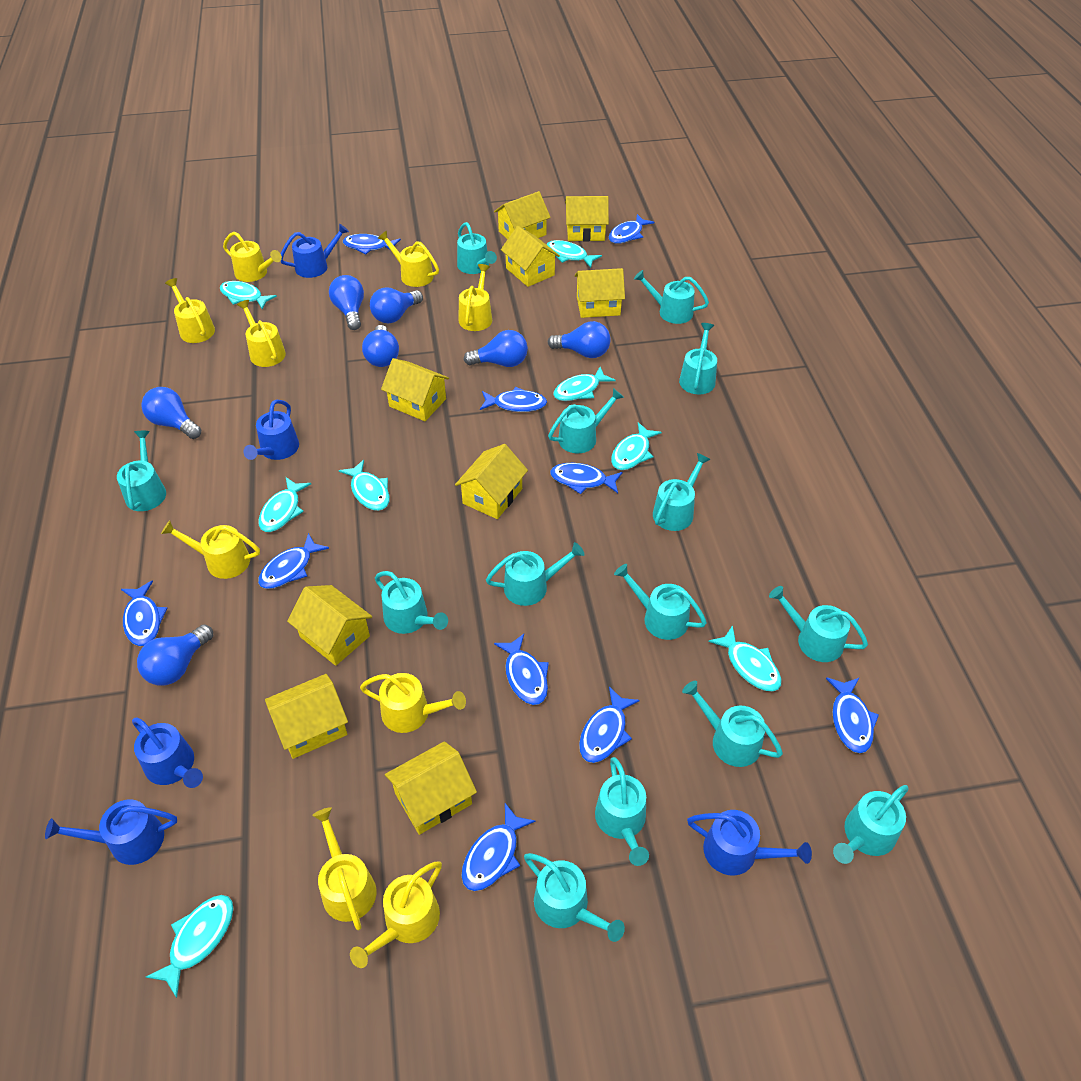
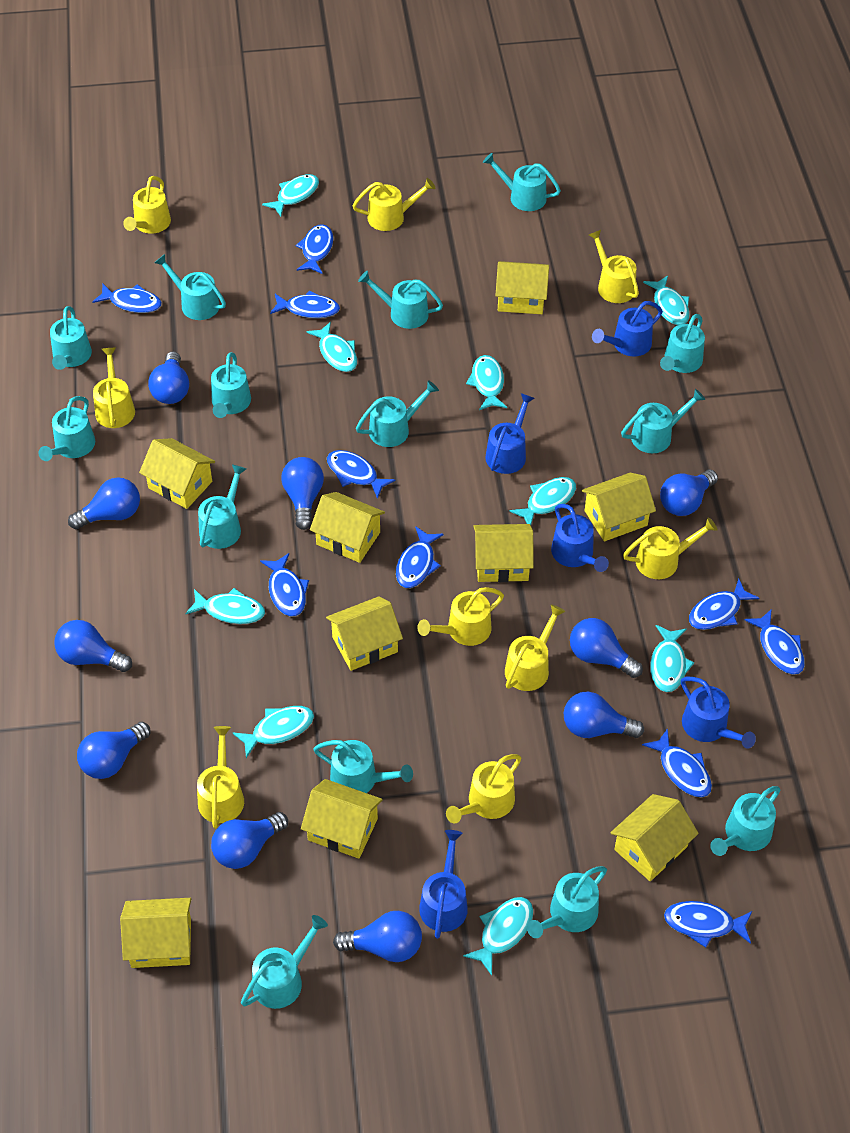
blue light bulb: [137,624,213,686] [141,387,201,439] [329,275,364,330] [362,325,399,367] [370,287,423,323] [464,330,528,367] [548,321,611,358] = 7 -> [54,620,132,672] [68,477,140,529] [77,722,150,779] [148,352,189,404] [211,812,288,869] [281,457,324,530] [333,911,422,962] [564,692,644,738] [570,618,643,678] [660,470,718,516] = 10
turquoise fish: [146,895,233,998] [220,281,277,309] [258,477,311,532] [339,460,390,511] [546,240,602,268] [553,367,616,401] [611,422,662,470] [708,625,782,692] = 8 -> [185,588,265,624] [233,706,314,758] [262,174,319,216] [307,322,357,372] [463,897,533,976] [466,355,507,410] [509,477,576,525] [643,276,690,325] [650,625,694,692] = 9

